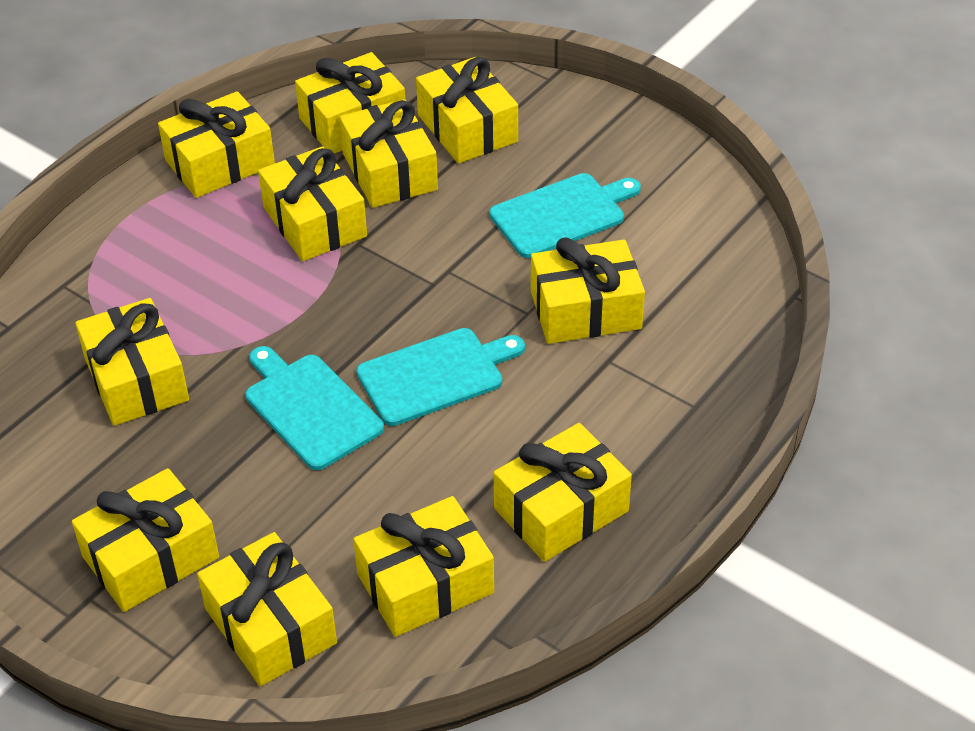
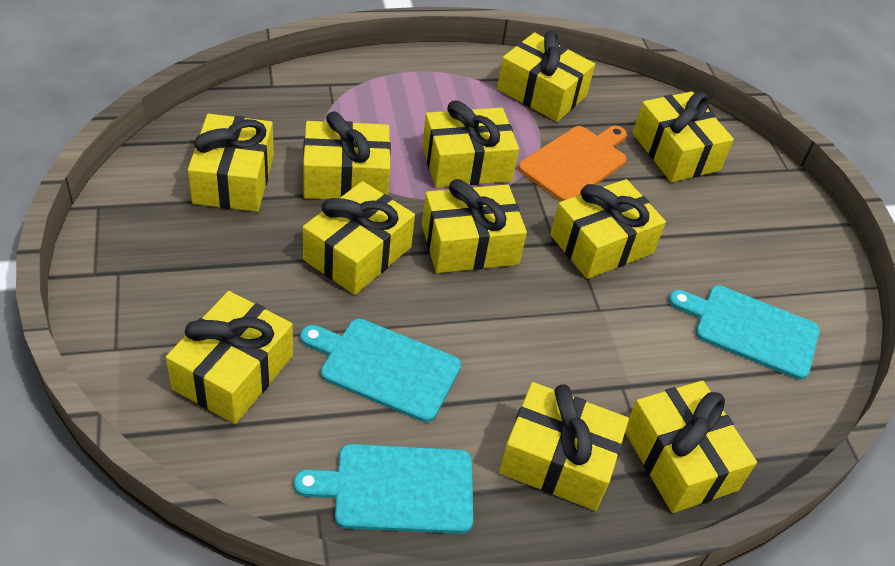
orange cutting board: none = 0 -> [518,126,627,201] = 1

